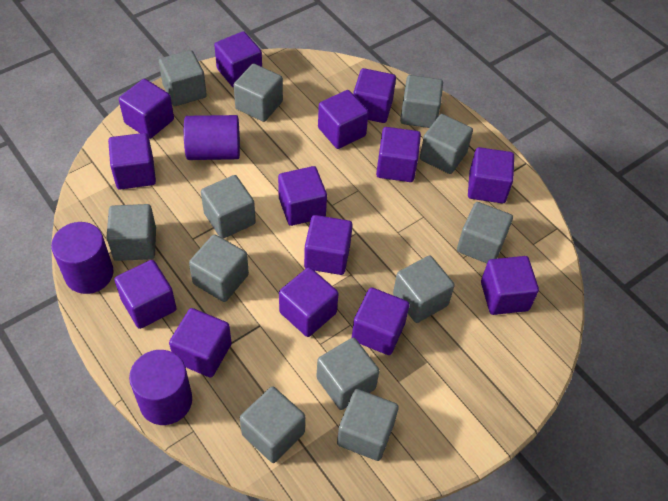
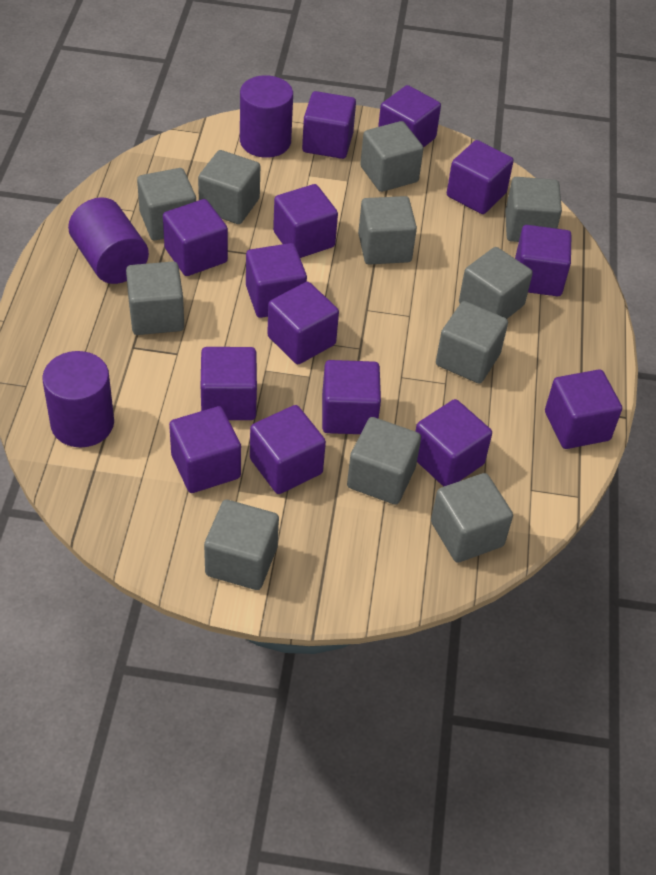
grey cube: [106,204,156,261] [159,50,207,106] [189,234,249,302] [201,175,256,239] [234,64,283,122] [240,386,305,463] [316,338,379,410] [337,389,399,461] [393,255,455,323] [400,75,443,128] [420,114,473,174] [457,202,513,263] = 12 -> [126,261,184,335] [137,168,196,240] [198,150,260,224] [204,500,279,590] [347,417,421,505] [358,196,417,265] [360,121,423,192] [431,473,513,563] [436,301,508,384] [459,247,533,319] [505,177,562,242] = 11

